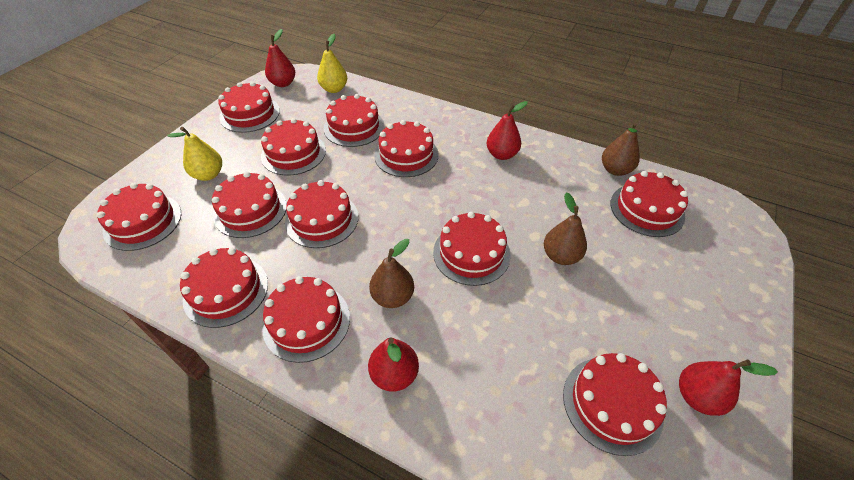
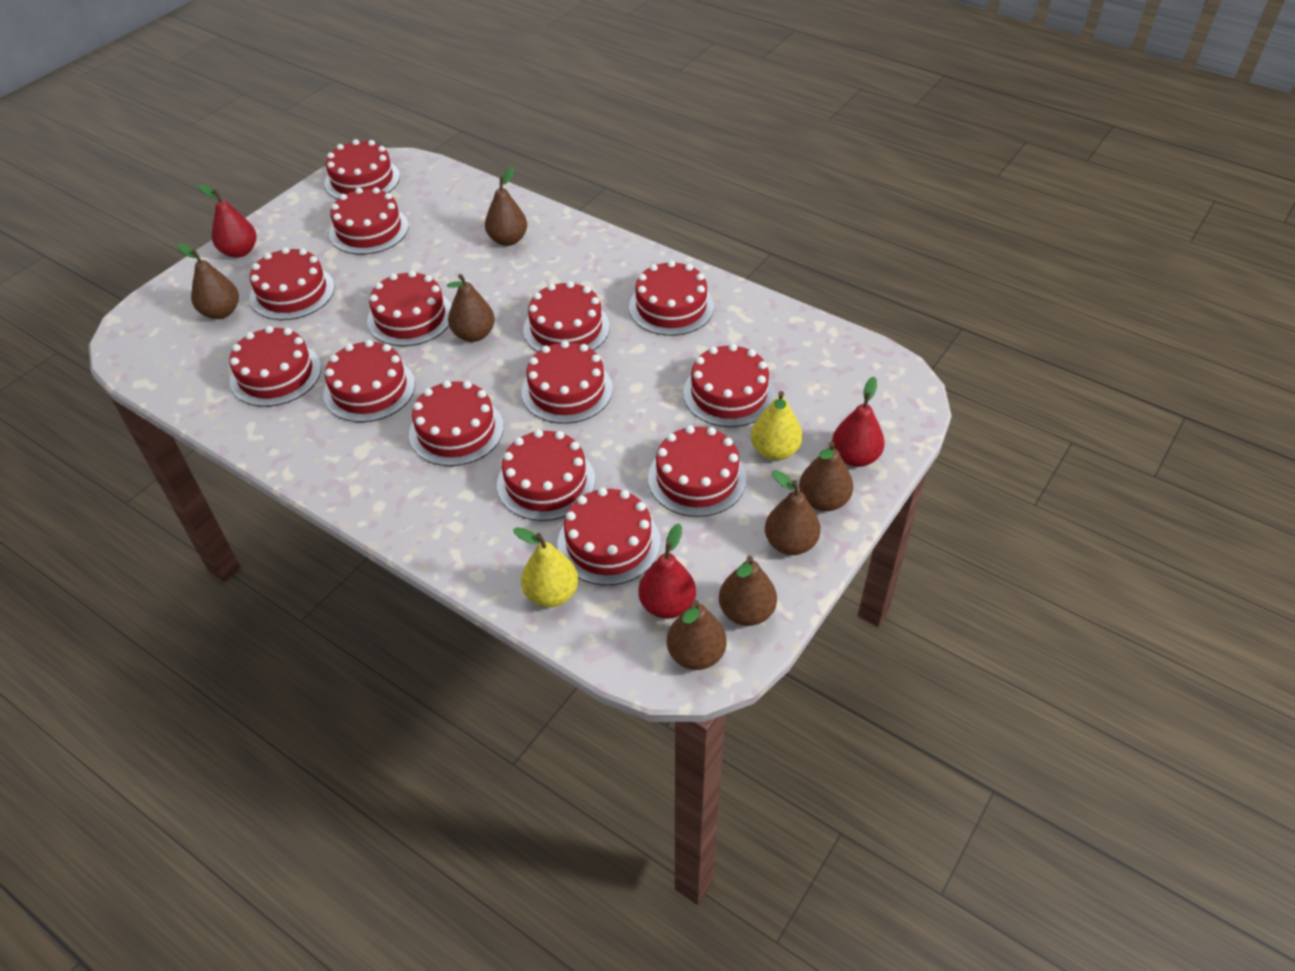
brown pear: [369,239,414,308] [544,192,587,265] [602,122,640,176] = 3 -> [177,243,239,319] [447,274,495,342] [485,167,527,246] [667,600,727,670] [719,556,777,626] [765,470,821,555] [799,441,853,511] = 7
red cake: [97,183,182,251] [180,248,268,328] [212,171,287,238] [218,82,280,133] [261,118,326,175] [262,276,350,363] [285,180,358,248] [324,94,384,147] [374,120,439,177] [433,212,511,286] [563,353,667,456] [611,171,688,237] = 12 -> [229,326,321,407] [250,247,334,320] [323,340,415,422] [325,139,400,199] [329,187,409,255] [367,270,452,346] [409,380,504,466] [497,429,595,521] [521,341,613,424] [523,281,610,352] [557,487,661,585] [629,260,714,336] [648,425,747,517] [683,344,775,427] = 14
red pear: [265,29,295,87] [368,338,419,392] [487,101,528,160] [679,360,778,416] = 4 -> [198,184,256,258] [638,523,696,619] [832,377,885,467] = 3

